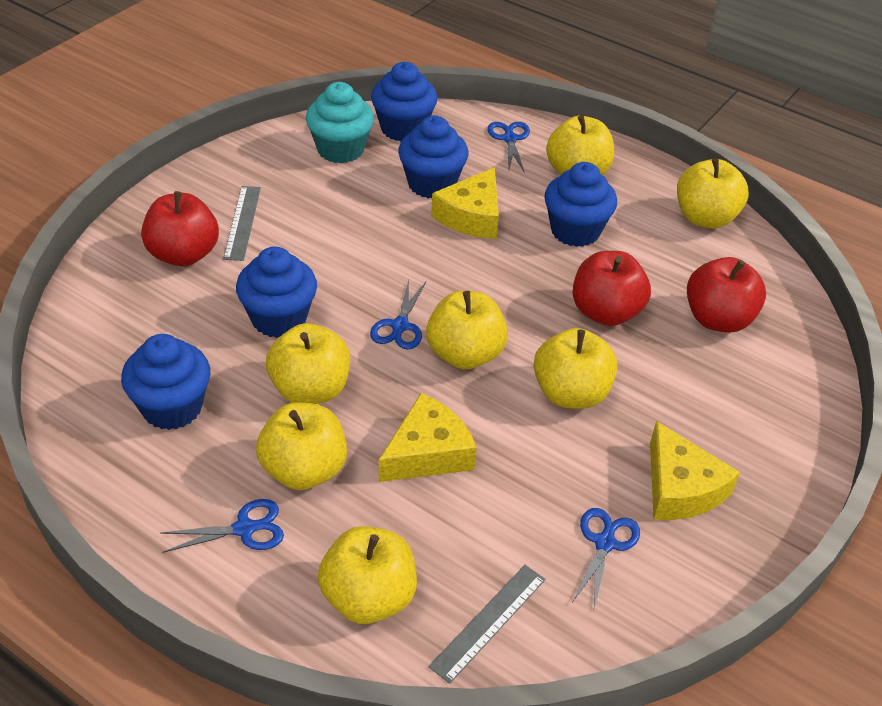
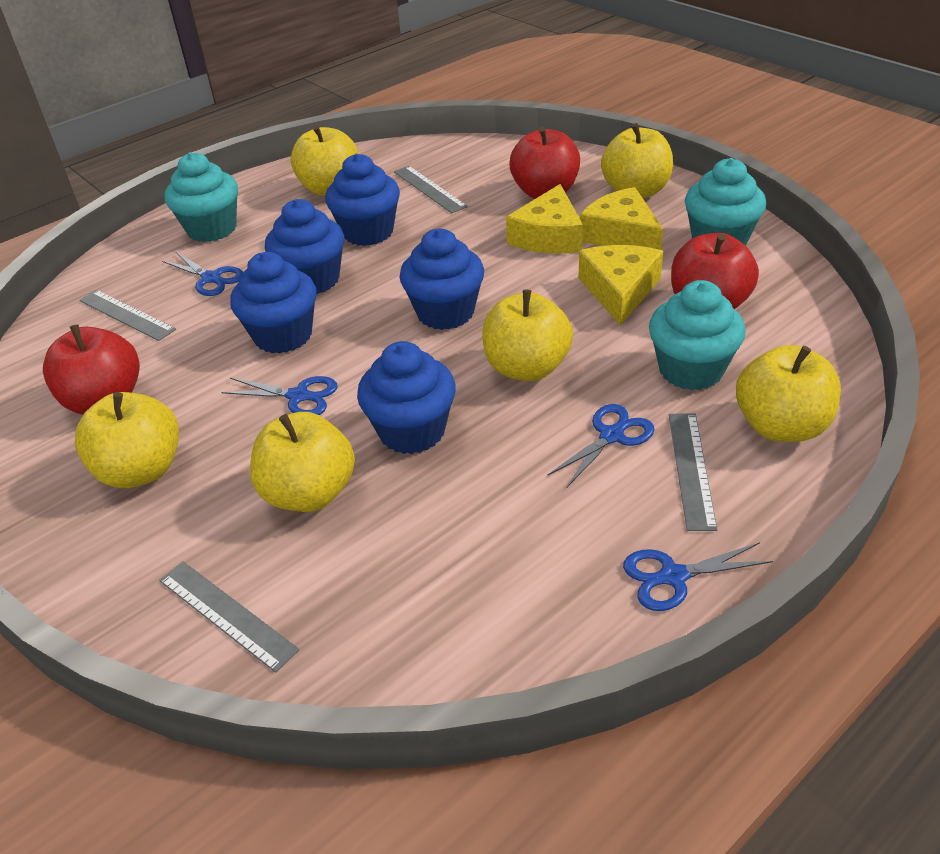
grey ruler: [223,186,261,261] [429,565,546,684] = 2 -> [79,290,176,341] [159,561,299,673] [394,166,468,213] [669,413,717,531] = 4
turquoise cupcake: [306,82,374,163] = 1 -> [165,152,238,242] [649,280,746,390] [685,158,766,246] = 3
yellow apple: [256,402,347,490] [266,323,350,404] [318,526,417,624] [426,291,508,369] [534,328,618,409] [546,115,614,175] [677,158,749,229] = 7 -> [75,392,179,488] [250,412,355,512] [291,125,359,196] [482,290,573,381] [601,123,673,198] [736,345,841,442] = 6

